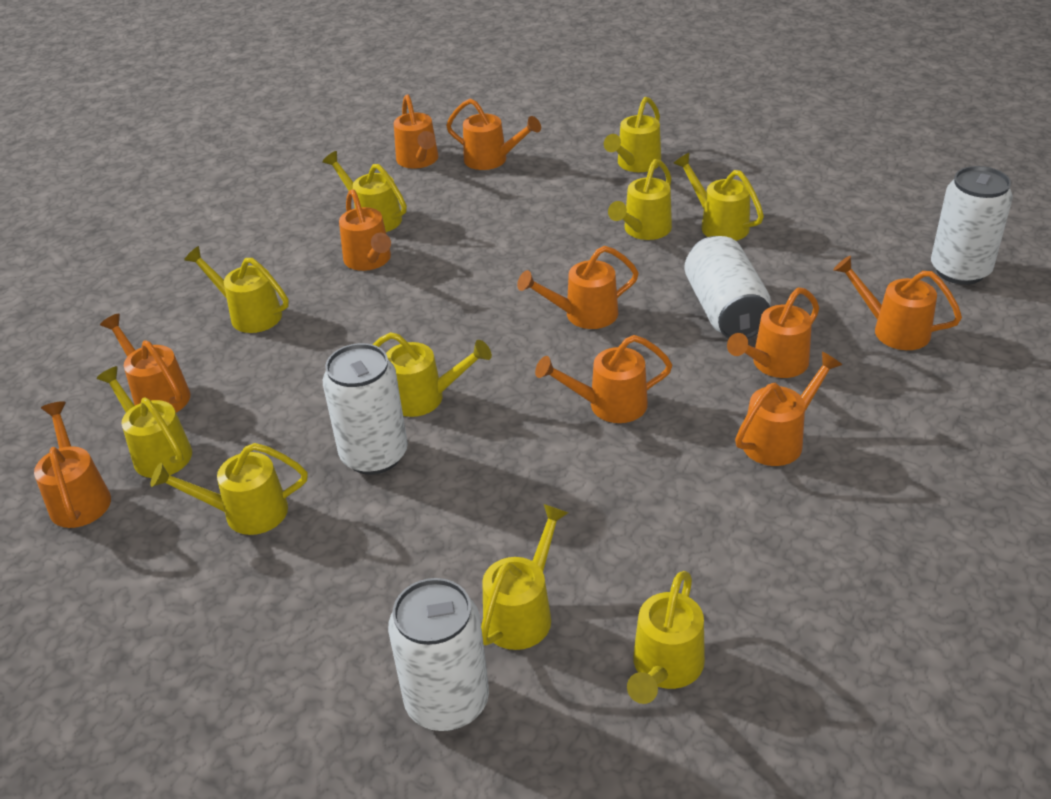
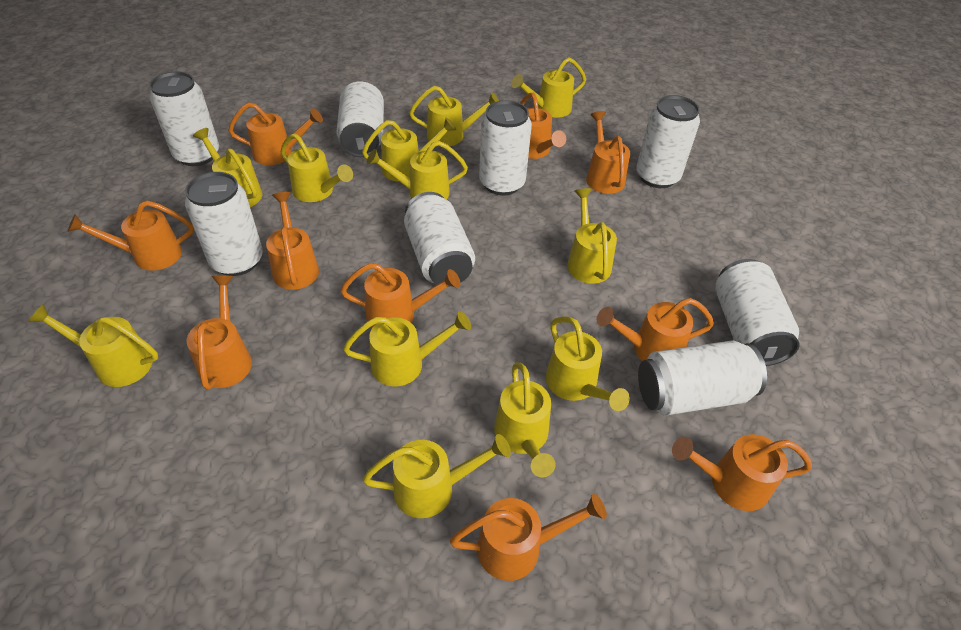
white can: [323,343,408,475] [388,578,489,731] [684,236,771,339] [931,166,1013,285] = 4 -> [149,72,219,166] [185,172,263,276] [336,81,384,158] [404,192,475,287] [479,100,532,196] [636,95,700,188] [638,341,767,416] [715,259,800,366] = 8
yellow watering can: [97,366,192,478] [150,443,308,535] [184,246,289,333] [322,151,407,232] [372,332,492,417] [481,504,568,650] [604,97,661,172] [608,159,672,240] [627,571,705,704] [673,153,764,241] = 10 -> [28,304,158,387] [193,128,262,207] [281,133,353,202] [343,311,471,387] [362,117,456,182] [362,434,511,518] [367,141,468,200] [409,86,499,146] [494,362,556,477] [511,57,586,118] [546,316,630,411] [567,188,617,284] = 12

